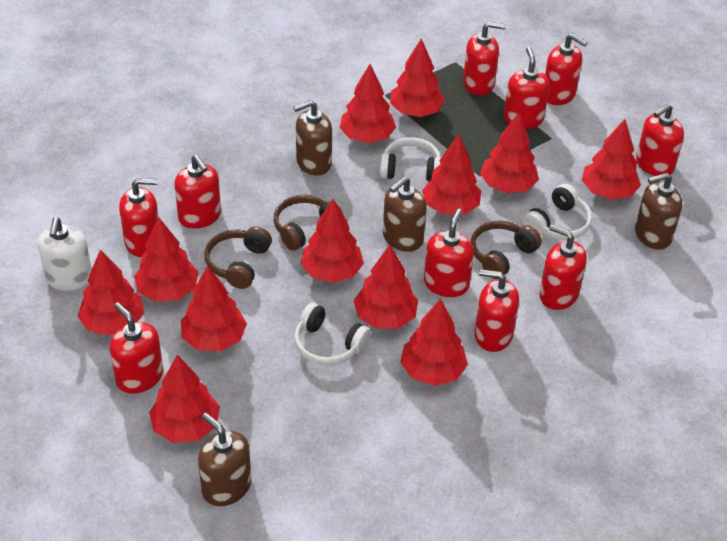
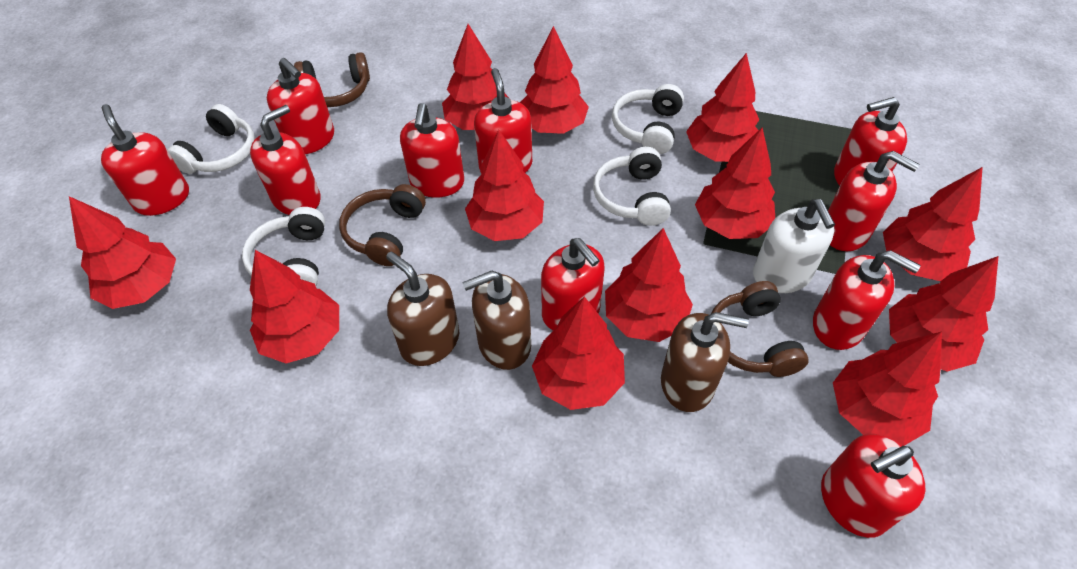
brown soap dispenser: [198,413,251,506] [293,100,332,176] [383,177,427,252] [635,173,682,250] = 4 -> [386,252,459,366] [462,271,531,370] [661,312,749,412] = 3
white headphones: [294,303,371,366] [380,137,441,182] [523,184,592,240] = 3 -> [167,104,255,174] [242,207,325,286] [593,147,671,226] [612,84,684,154] = 4

